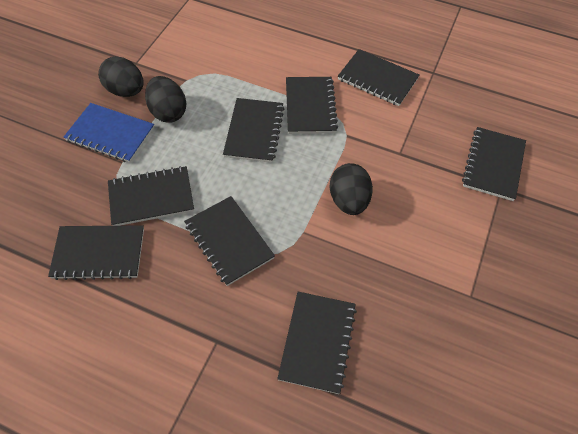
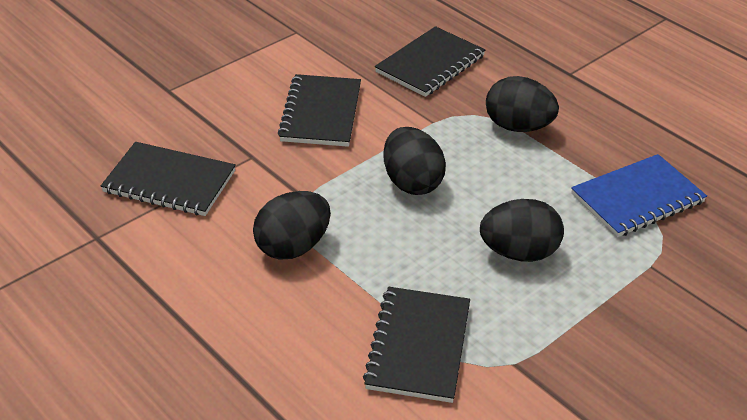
black egg: [98,56,144,97] [145,76,187,123] [330,163,373,215] = 3 -> [253,191,331,260] [383,127,446,195] [480,199,564,262] [486,76,559,132] = 4
black notebook: [48,225,144,280] [108,166,194,226] [184,196,275,286] [223,98,284,163] [277,292,357,394] [286,77,338,134] [338,49,419,106] [462,127,526,201] = 8 -> [101,142,236,216] [278,74,361,147] [363,287,470,403] [375,26,485,97] = 4

